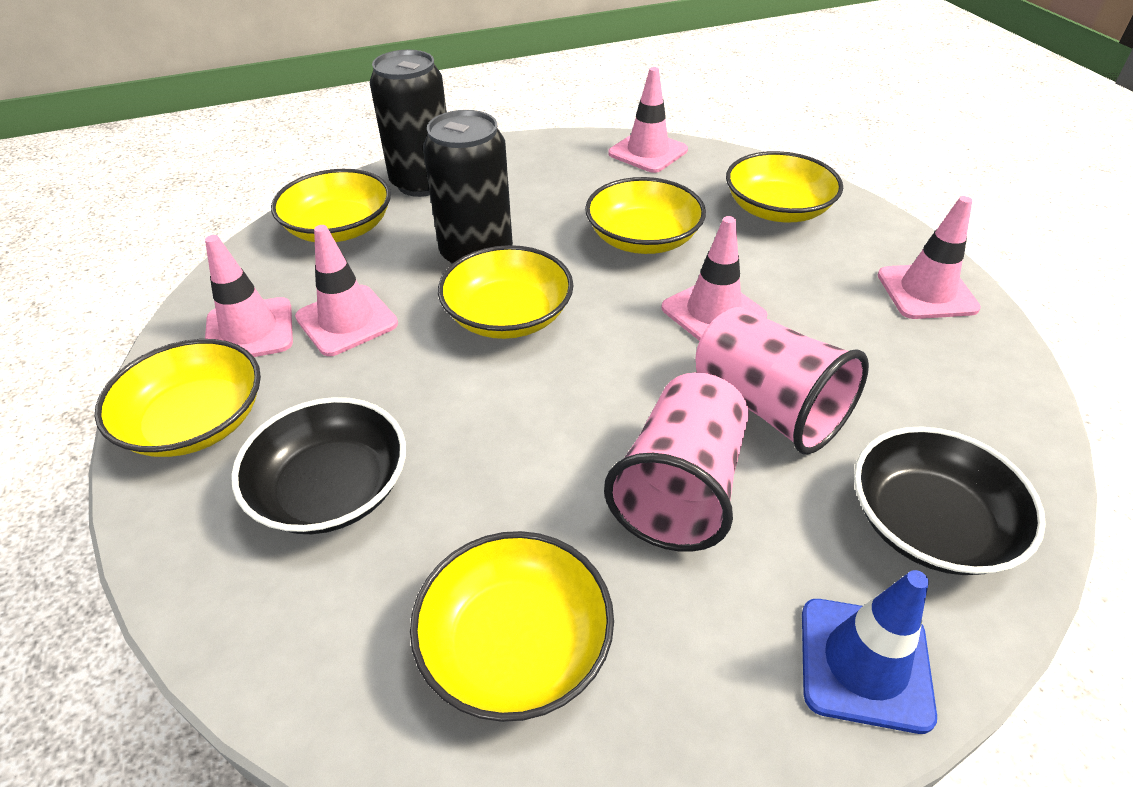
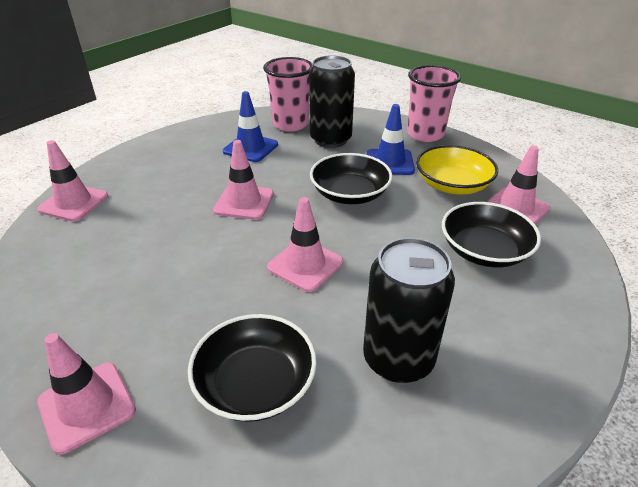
black bowl: [231,397,406,534] [854,426,1046,575] = 2 -> [188,314,317,422] [310,153,392,204] [442,202,541,267] = 3
blue traffic cone: [802,570,937,734] = 1 -> [223,91,278,162] [367,104,415,175] = 2
yellow bowl: [95,339,261,457] [271,169,391,242] [410,531,614,722] [438,245,573,339] [585,177,706,254] [726,151,843,222] = 6 -> [416,145,498,194] = 1

